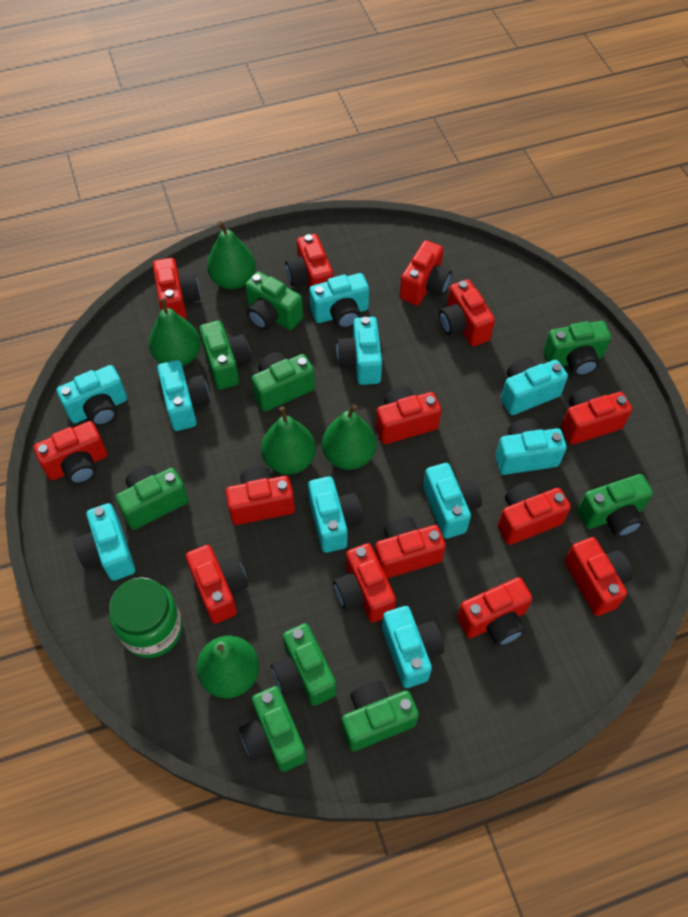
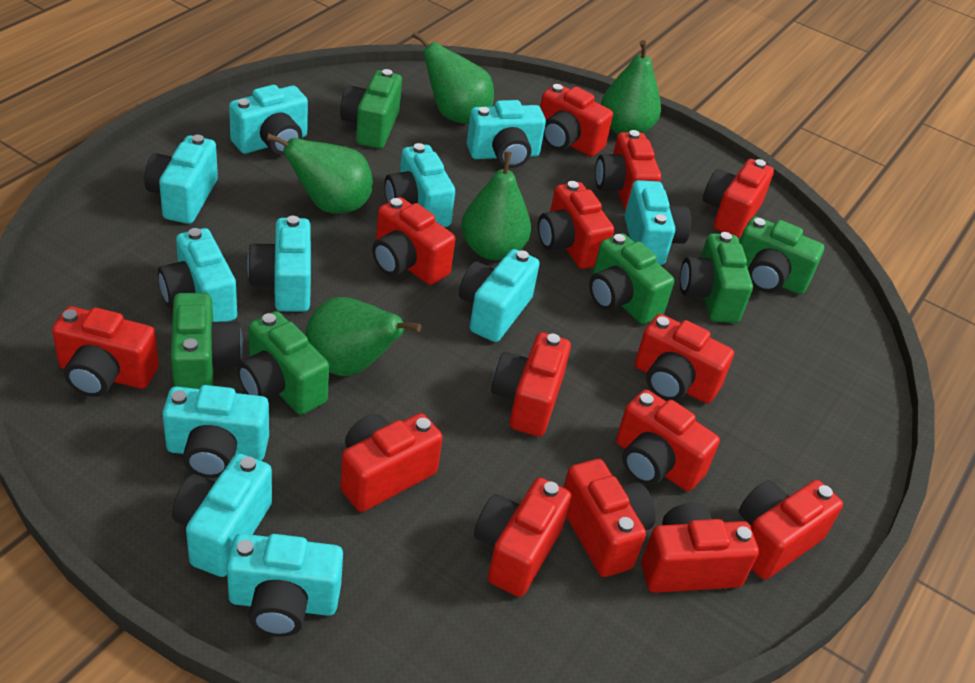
green camera: [115,466,188,530] [199,320,251,390] [239,686,306,772] [245,271,303,330] [251,352,315,412] [271,623,336,706] [342,680,419,751] [543,321,611,376] [577,474,653,537] = 9 -> [171,293,243,389] [237,311,329,415] [340,69,402,149] [589,233,674,324] [680,232,753,323] [739,216,824,295] = 6
green jar: [109,577,182,658] = 1 -> none = 0
turquoise camera: [56,365,127,426] [74,503,135,581] [157,360,210,431] [308,476,363,553] [309,273,369,329] [336,317,382,385] [382,606,444,688] [423,463,482,538] [495,418,566,475] [501,357,568,415] = 10 -> [144,135,218,224] [158,228,237,322] [162,385,269,478] [172,454,272,577] [227,534,343,637] [229,85,308,155] [247,216,311,312] [384,143,455,227] [459,249,540,342] [467,100,546,168] [625,180,691,265] = 11

